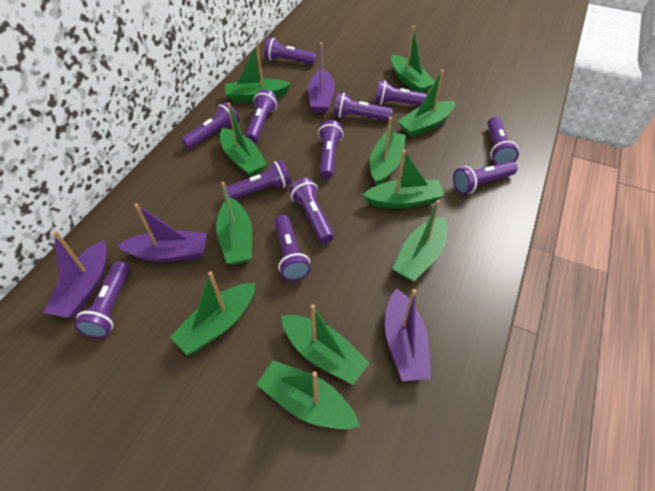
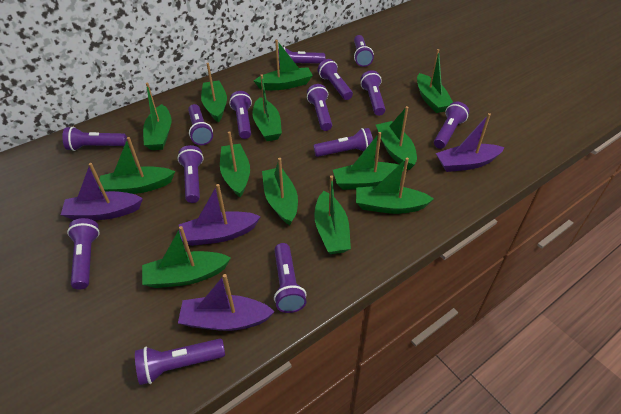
green boat: [170,271,256,355] [216,182,252,265] [220,103,267,177] [225,44,291,102] [257,360,360,429] [281,304,370,385] [363,150,445,209] [370,117,406,186] [391,26,435,93] [392,200,447,281] [397,70,455,137] = 11 -> [99,137,175,194] [142,226,231,288] [143,83,171,150] [201,63,227,122] [220,131,250,197] [252,75,282,141] [254,40,313,90] [262,158,298,225] [314,175,351,254] [333,132,404,190] [356,157,434,214] [376,106,417,170] [417,49,453,113] = 13
purple flashlight: [74,261,129,339] [181,102,239,149] [226,160,291,199] [245,90,278,143] [264,37,317,65] [275,215,311,281] [289,178,334,243] [318,120,344,179] [334,93,393,121] [375,80,427,106] [453,161,517,194] [488,117,519,164] = 12 -> [62,127,127,151] [67,218,100,289] [135,339,225,385] [177,145,204,203] [188,104,213,145] [229,91,252,139] [274,243,307,313] [278,47,325,67] [307,84,332,131] [314,128,373,157] [317,59,353,100] [354,35,374,67] [360,70,386,116] [434,102,469,149] = 14

